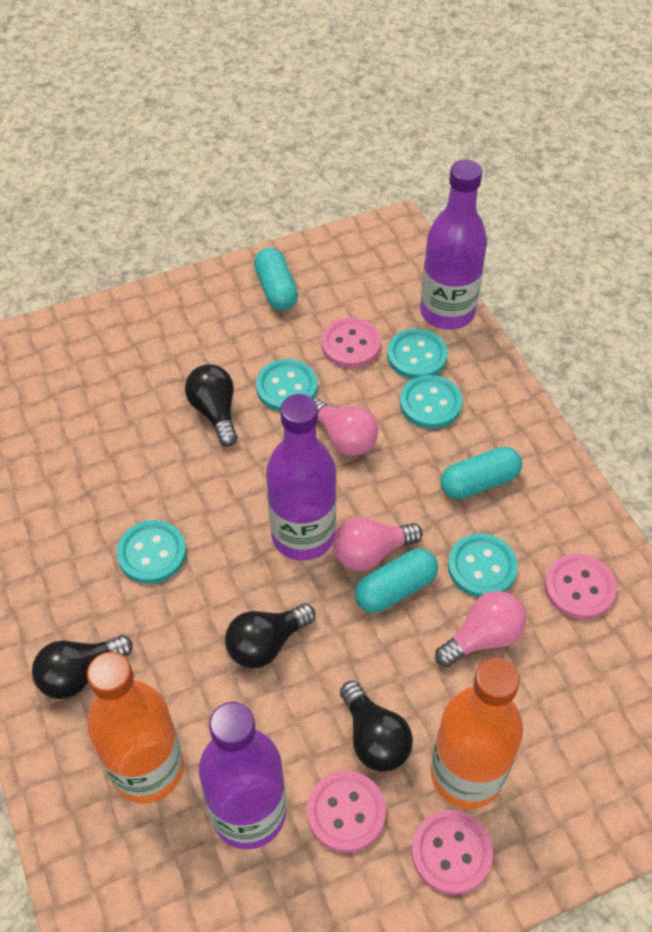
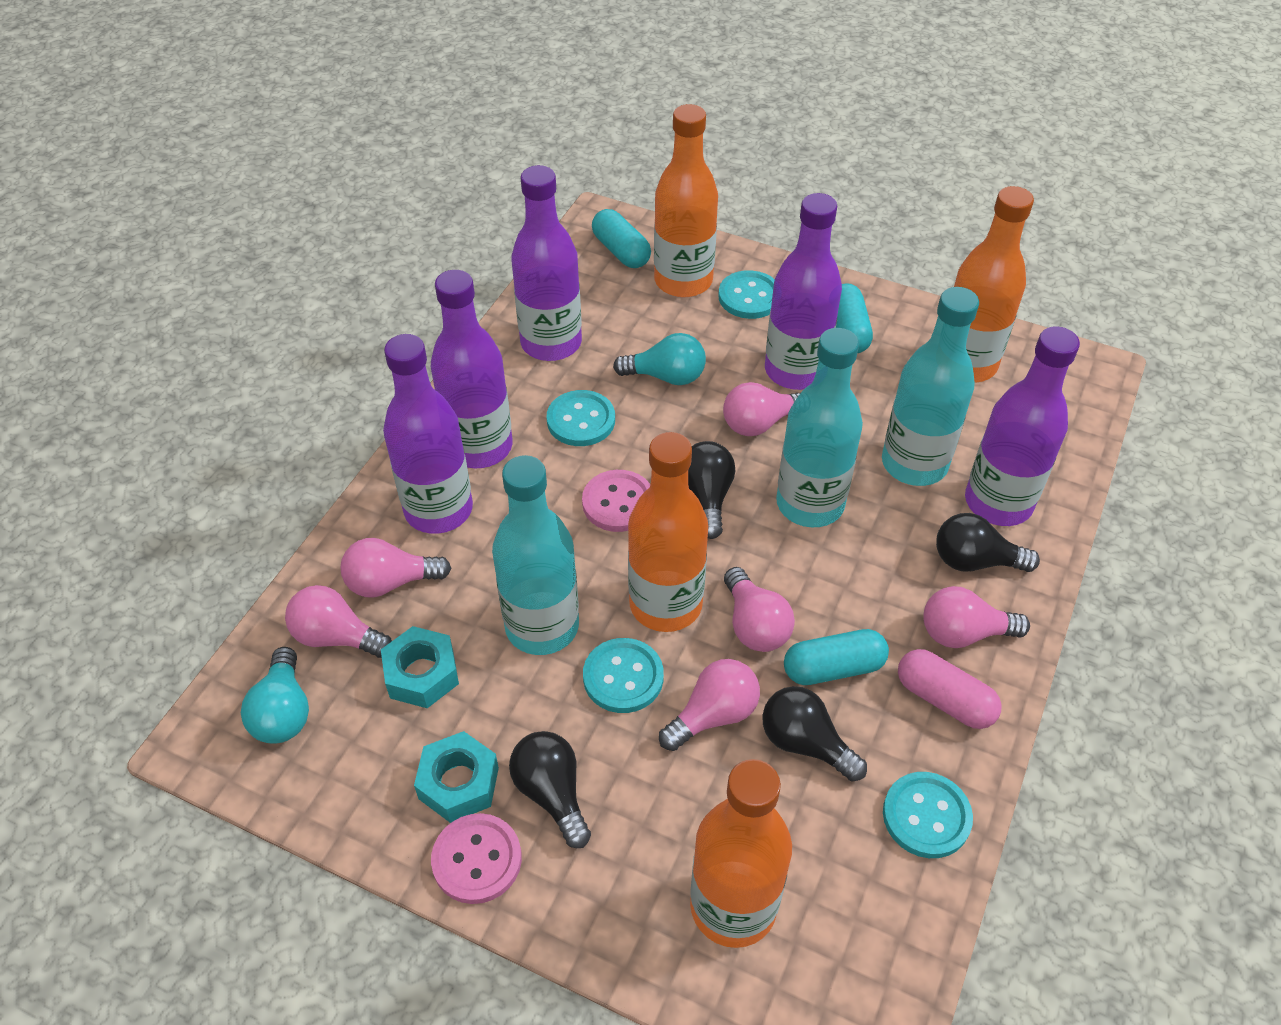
orange bottle: [87,652,184,803] [431,658,523,809] = 2 -> [628,432,708,632] [654,104,718,297] [690,759,792,948] [954,186,1034,383] = 4
pink button: [307,770,386,853] [321,318,381,368] [411,810,493,895] [545,554,617,620] = 4 -> [431,813,522,904] [582,470,650,532] = 2
pink capsule: none = 0 -> [898,649,1002,729] = 1
pink light bulb: [313,399,378,456] [333,517,423,571] [435,591,526,667] = 3 -> [285,585,392,658] [340,538,451,598] [659,659,760,751] [723,382,800,436] [724,567,795,652] [923,586,1030,648] = 6
purple bottle: [199,702,286,849] [266,394,336,561] [420,159,487,330] = 3 -> [383,334,473,534] [431,270,512,468] [511,165,582,361] [765,193,842,390] [965,326,1080,526] = 5
turquoise bottle: none = 0 -> [492,455,579,655] [776,328,863,527] [882,287,979,486] = 3
turquoise button: [117,520,186,584] [256,359,318,412] [387,329,448,379] [400,375,463,429] [448,534,518,597] = 5 -> [546,390,615,446] [583,638,664,713] [718,270,775,319] [883,772,973,858] = 4
turquoise light bulb: none = 0 -> [241,647,309,744] [613,333,706,385] = 2
turquoise nut: none = 0 -> [381,626,459,708] [414,731,499,823] = 2

